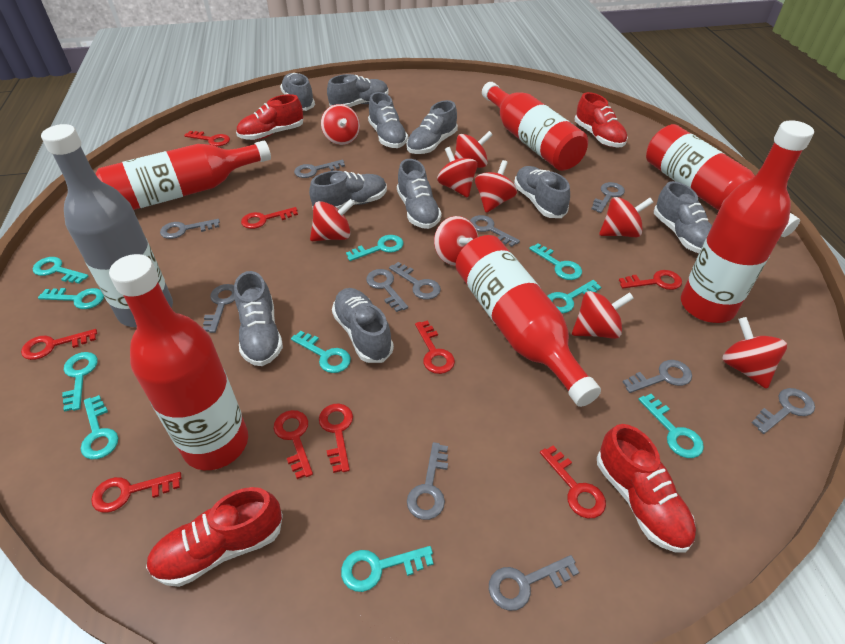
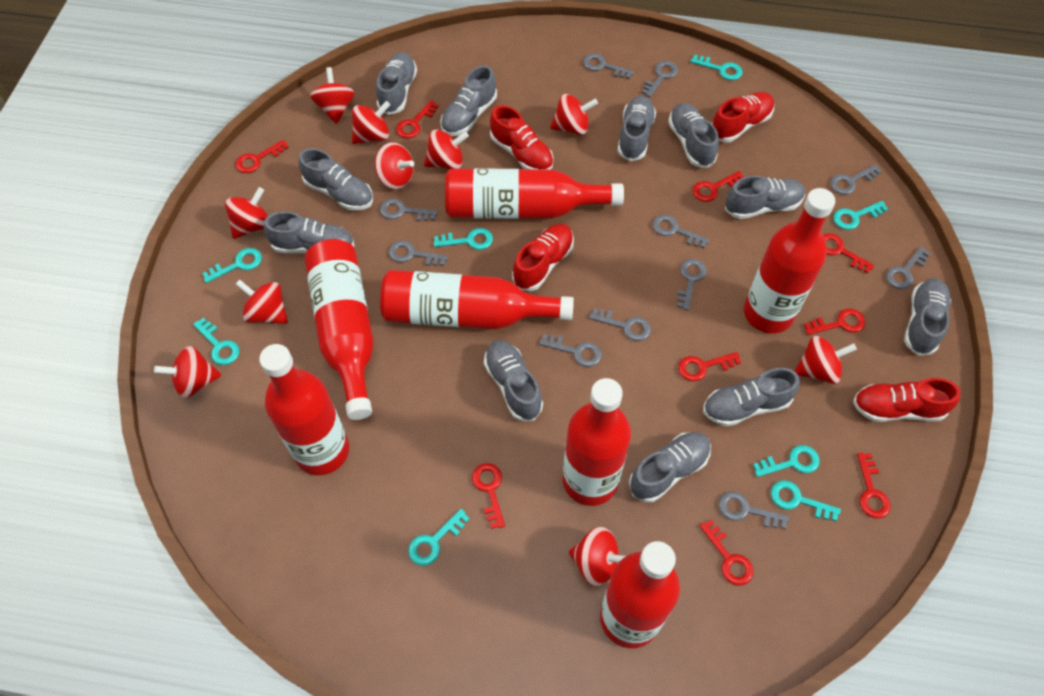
grey bottle: [41,124,173,327] = 1 -> none = 0
grey shoe: [234,271,283,366] [280,73,315,111] [309,171,387,209] [327,74,389,107] [332,288,394,363] [368,92,408,148] [397,159,442,229] [407,100,458,154] [514,166,570,218] [654,181,712,253] = 10 -> [264,211,354,253] [299,148,373,211] [376,52,417,115] [440,66,497,136] [484,340,543,421] [617,96,656,161] [629,432,711,503] [668,103,719,168] [703,368,800,427] [725,176,805,219] [904,278,951,356] = 11
red bottle: [96,141,271,210] [109,254,248,470] [456,235,601,407] [482,82,588,171] [646,124,800,237] [681,120,814,323] = 6 -> [259,344,349,475] [305,239,374,420] [380,270,574,329] [445,168,624,219] [563,378,631,506] [600,541,680,648] [744,188,835,334] = 7
red spinning top: [310,199,355,241] [321,104,360,145] [434,216,478,266] [437,147,478,198] [454,131,493,168] [475,160,517,213] [572,291,634,339] [599,197,654,237] [722,317,787,389] = 9 -> [154,346,221,398] [225,187,268,239] [235,280,288,324] [310,67,355,124] [352,101,390,144] [375,142,414,189] [424,129,469,169] [550,94,598,135] [569,527,626,586] [795,336,857,384] = 10
turquoise key: [33,257,89,284] [38,288,104,309] [62,352,98,411] [81,395,118,459] [291,331,351,373] [341,546,434,592] [346,235,403,261] [529,243,582,280] [548,280,601,313] [638,394,704,458] = 10 -> [193,317,239,365] [202,248,262,283] [408,509,470,566] [433,228,493,250] [690,55,743,80] [753,445,820,477] [771,481,841,521] [833,201,888,230] = 8

